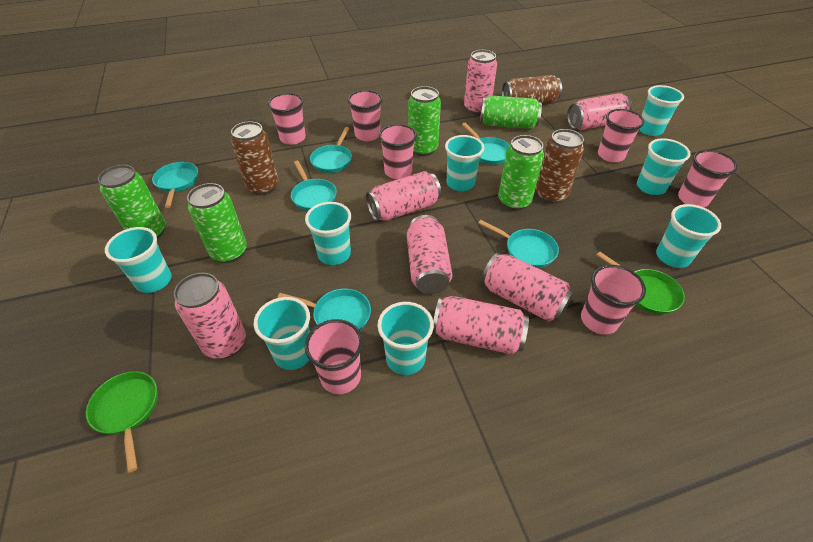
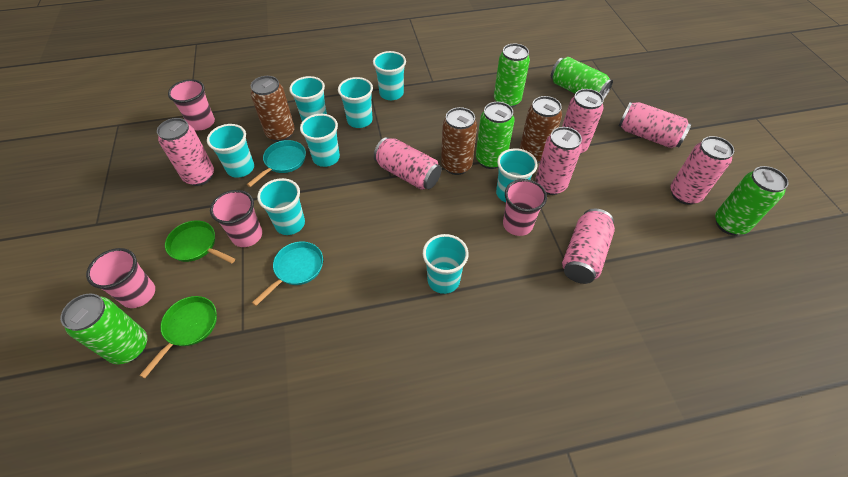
pink cup: [268,93,306,145] [305,319,363,394] [348,90,382,141] [379,124,417,179] [581,265,646,335] [598,109,644,162] [678,150,738,207] = 7 -> [86,248,155,308] [168,79,215,130] [210,190,262,247] [503,179,547,236] = 4
turquoise pan: [152,162,198,208] [278,289,371,331] [291,161,337,211] [310,127,352,173] [462,123,510,165] [478,220,559,268] = 6 -> [247,140,306,187] [252,242,323,306] = 2

